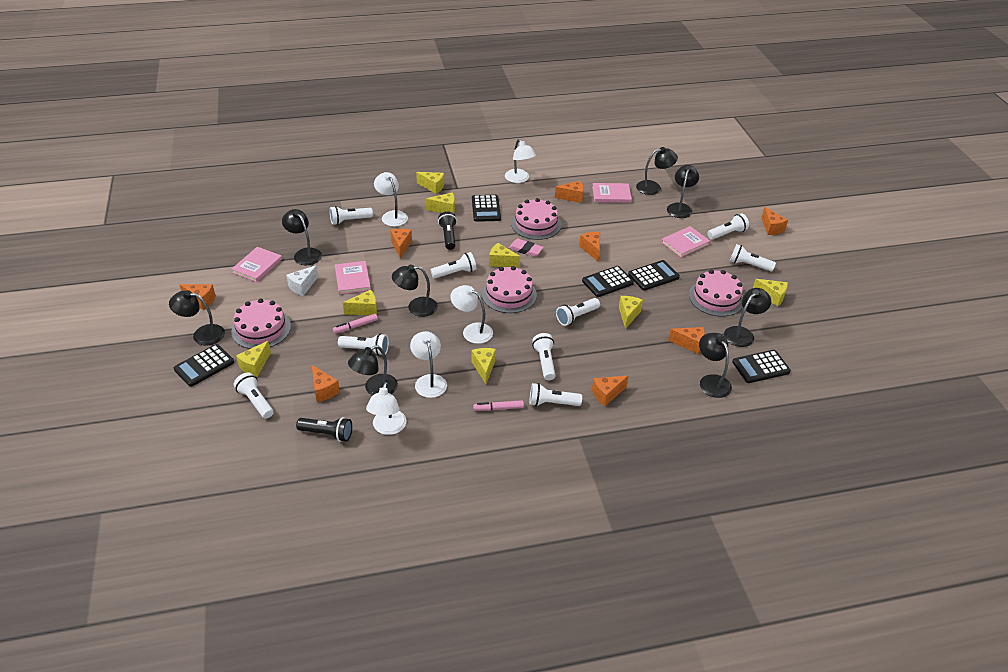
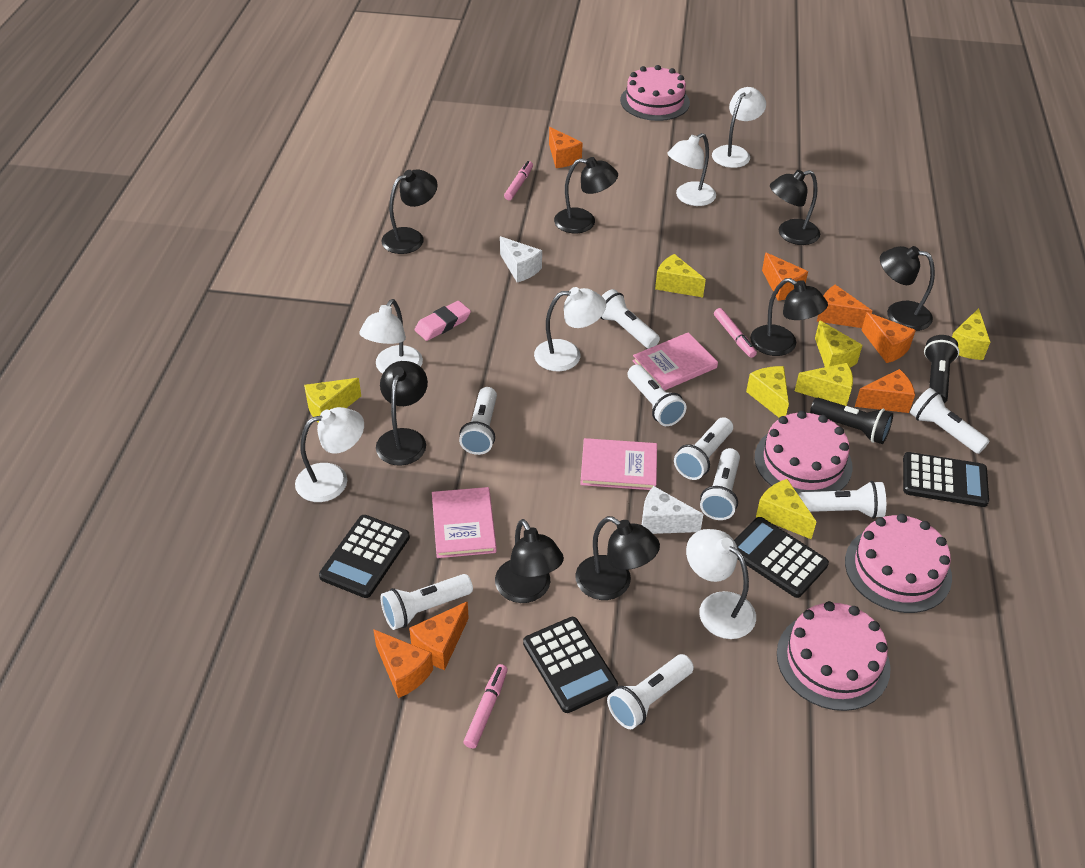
black calculator: [174,344,234,387] [472,195,501,222] [582,266,634,297] [628,260,680,291] [732,350,791,383] = 5 -> [319,515,410,598] [523,617,618,713] [734,517,829,598] [903,452,989,507] = 4
orange cheese: [180,284,216,310] [312,365,340,402] [390,229,412,259] [555,181,584,203] [579,232,600,261] [592,376,628,406] [668,327,705,354] [761,207,788,235] = 8 -> [373,629,433,698] [409,601,469,670] [549,127,583,168] [762,252,808,301] [817,285,872,328] [855,369,915,413] [861,312,916,363] = 7
pink book: [231,247,282,282] [335,261,371,294] [592,183,632,203] [661,226,710,257] = 4 -> [432,487,497,558] [580,438,657,490] [633,332,718,391] = 3
pink marker: [333,314,378,334] [473,400,524,411] = 2 -> [463,664,508,749] [504,161,533,200] [714,308,757,358] = 3
white cheese: [286,265,318,296] = 1 -> [500,236,542,282] [642,486,704,534] = 2
white lamp: [366,382,406,435] [374,172,408,227] [410,331,447,398] [450,285,493,344] [505,139,536,183] = 5 -> [295,407,364,502] [359,299,423,374] [534,287,606,371] [667,133,716,206] [686,529,756,639] [712,87,766,168] = 6
yellow cheese: [236,341,271,377] [343,290,377,315] [416,172,444,194] [426,192,455,213] [471,348,496,384] [489,243,520,268] [619,296,643,329] [753,279,788,306] = 8 -> [304,378,361,422] [655,254,706,297] [746,366,789,418] [756,479,817,539] [795,363,853,406] [815,320,862,368] [952,308,990,360] = 7

